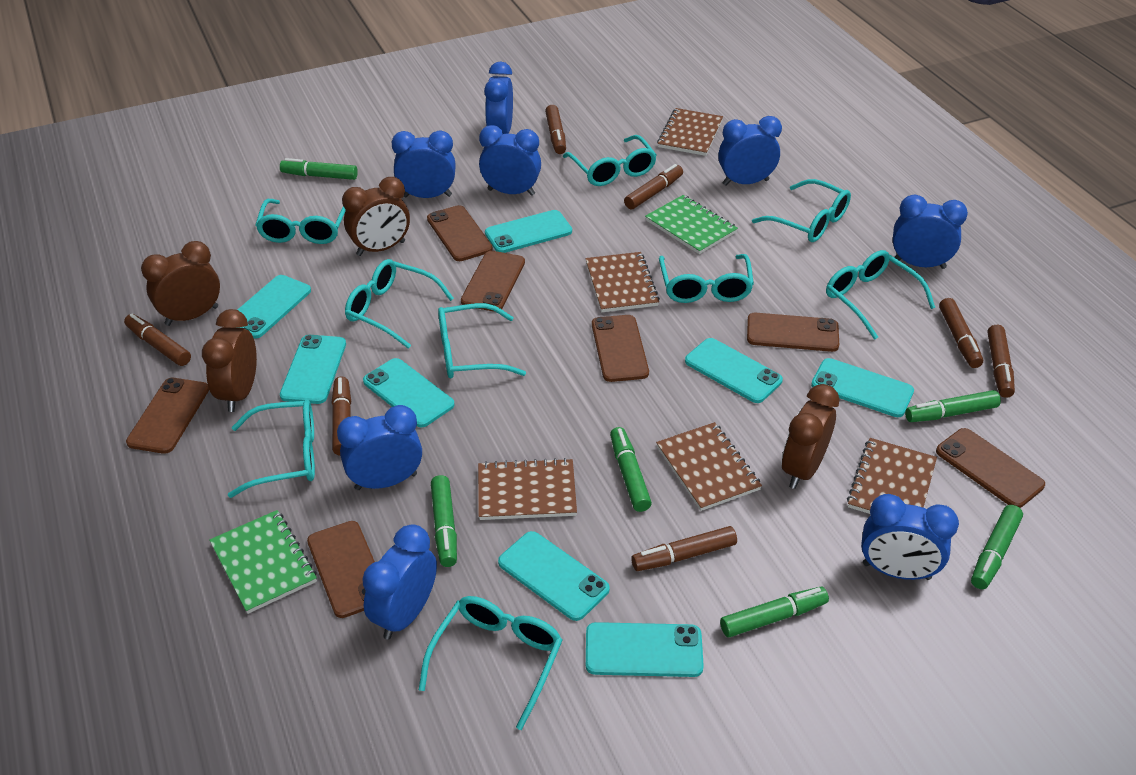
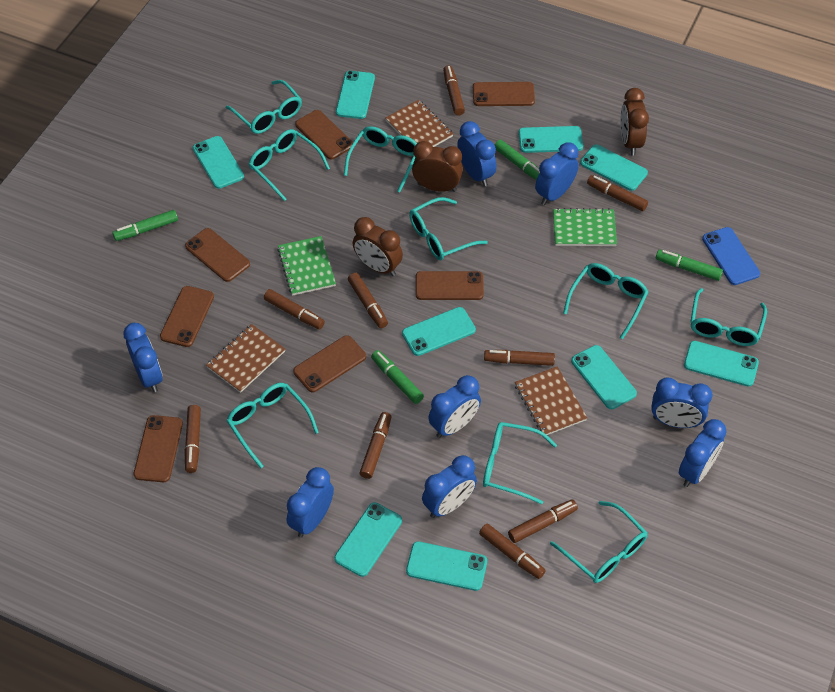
blue phone: none = 0 -> [702,227,760,285] = 1
brown clock: [141,241,220,326] [202,309,257,412] [342,177,410,256] [782,384,839,489] = 4 -> [353,217,403,276] [412,141,463,192] [620,88,649,156] = 3
brown marker: [124,314,191,366] [332,377,351,456] [545,105,566,154] [624,164,683,209] [631,526,737,571] [939,298,983,368] [988,325,1015,398] = 7 -> [184,405,201,473] [264,289,325,329] [348,273,388,328] [360,412,392,479] [443,65,465,116] [479,524,546,579] [484,350,555,366] [508,499,578,543] [587,175,648,211] = 9
brown notebook: [478,458,577,520] [585,252,660,312] [656,422,762,511] [657,108,723,156] [847,438,937,514] = 5 -> [206,324,285,393] [385,100,453,147] [515,366,587,435] = 3
green marker: [280,158,358,180] [431,475,457,567] [610,427,652,512] [720,587,829,637] [905,390,1001,422] [971,505,1023,589] = 6 -> [112,210,178,241] [371,350,424,404] [495,140,540,180] [656,250,723,281] = 4
turquoise phone: [237,275,311,339] [280,335,346,404] [363,358,455,428] [485,210,572,253] [498,531,610,621] [586,622,704,677] [685,338,783,403] [811,358,914,417] = 8 -> [193,136,244,189] [334,502,402,577] [336,71,375,119] [402,307,476,356] [406,541,487,591] [518,126,583,153] [571,345,637,409] [580,145,648,191] [684,341,759,387] = 9

